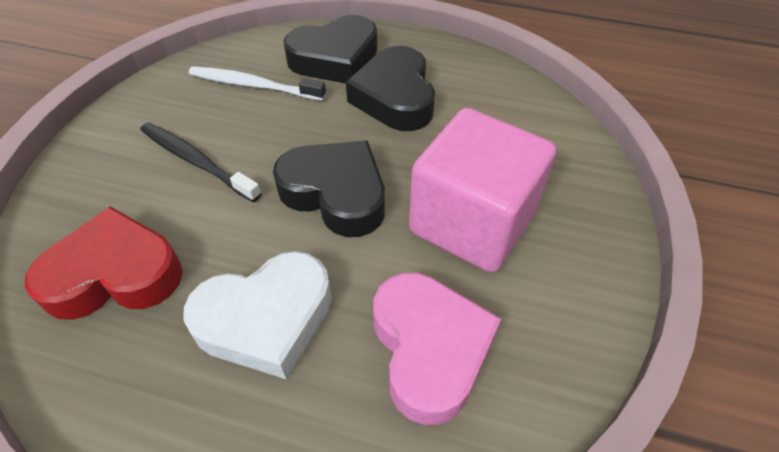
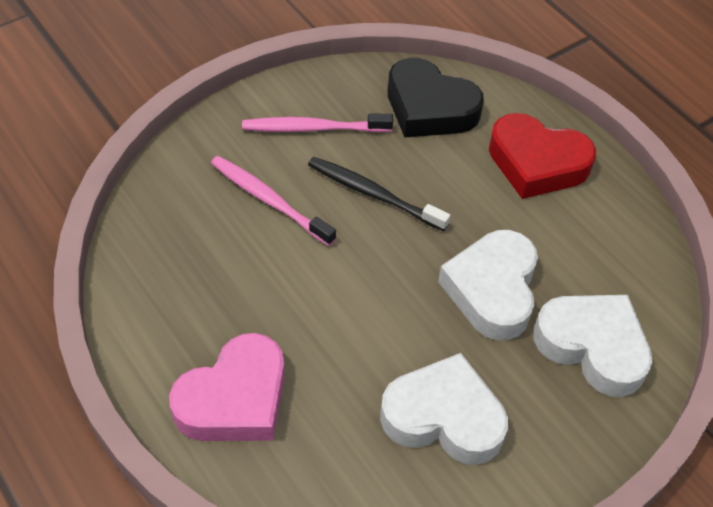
black heart: [273,141,385,237] [283,15,377,83] [346,46,435,131] = 3 -> [388,58,484,138] = 1
pink cube: [409,108,556,273] = 1 -> none = 0
pink toothbrush: none = 0 -> [211,156,336,246] [242,114,393,132] = 2
white heart: [184,251,332,379] = 1 -> [380,353,508,465] [438,230,538,340] [533,295,653,397] = 3
white toothbrush: [189,66,326,101] = 1 -> none = 0

